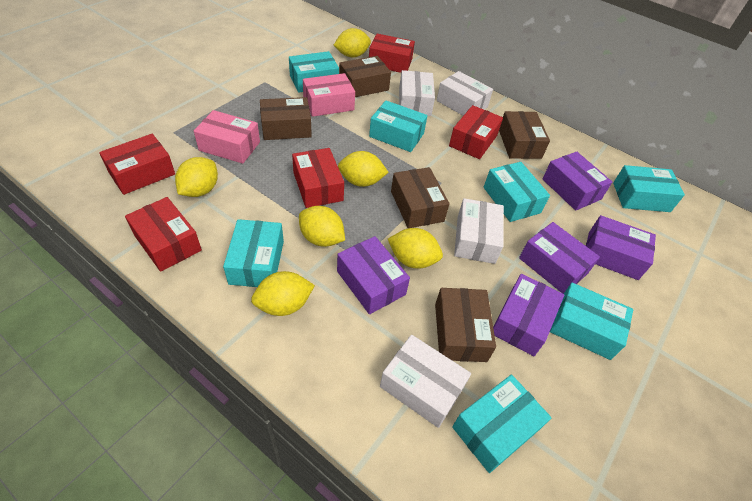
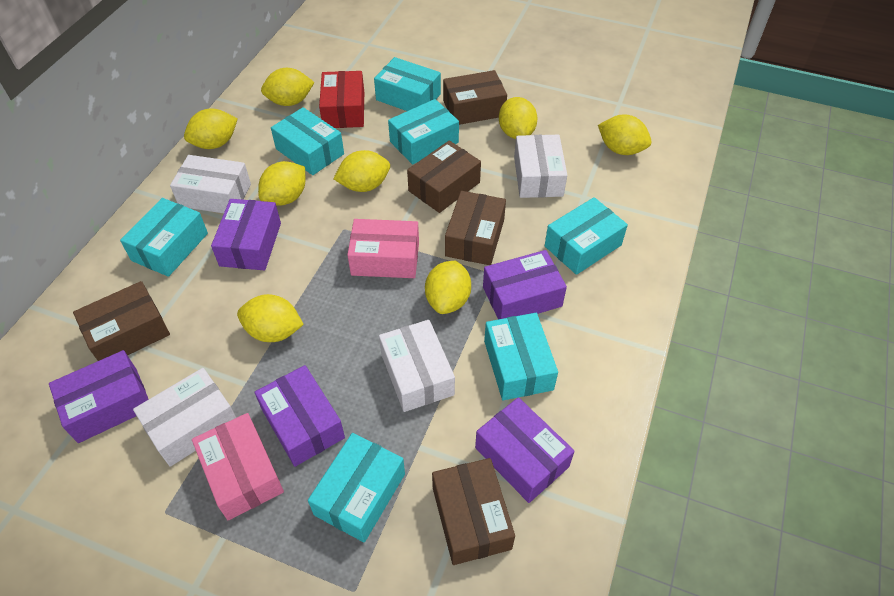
red box: [99,134,175,195] [125,197,202,272] [292,148,344,208] [369,34,415,73] [449,105,503,159] = 5 -> [319,71,364,128] = 1
yellow lemon: [175,157,218,197] [251,271,315,316] [299,206,345,247] [334,28,371,58] [338,151,389,187] [388,228,443,269] = 6 -> [184,109,238,149] [237,294,304,342] [258,161,306,206] [261,68,315,106] [333,150,390,192] [425,261,471,314] [499,97,538,139] [598,115,652,155] = 8

